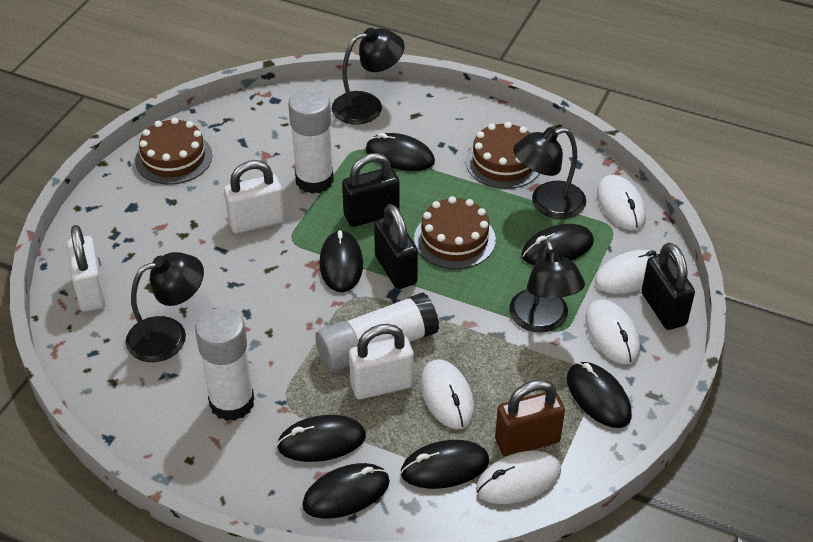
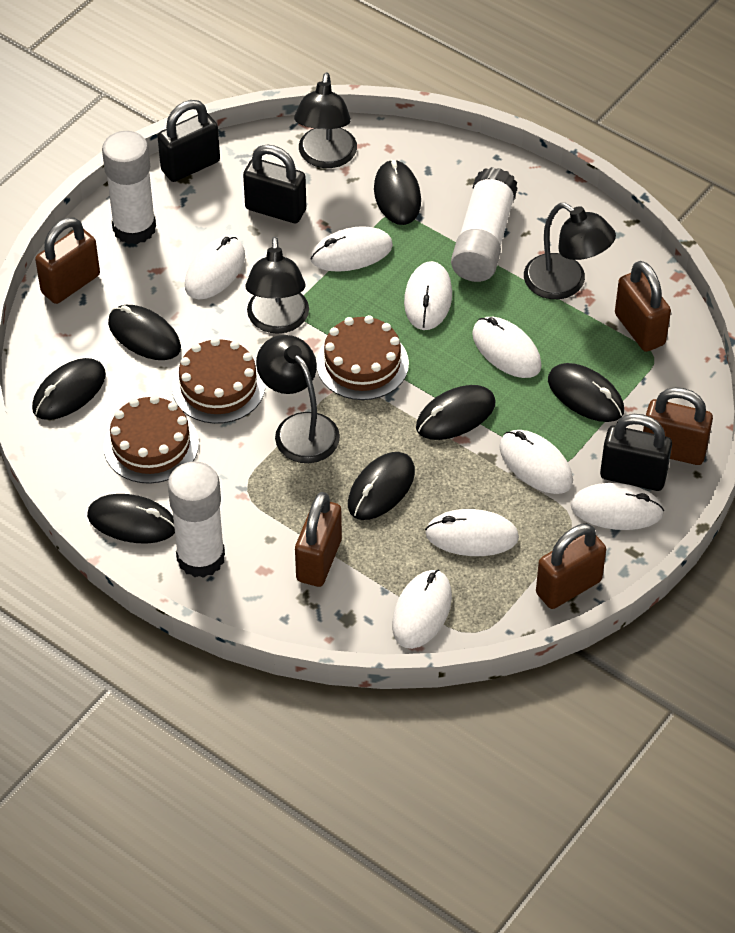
brown padlock: [495,380,565,456] = 1 -> [35,217,100,304] [295,492,342,587] [536,524,606,609] [615,261,671,352] [643,387,713,465] = 5
white mouse: [421,359,474,429] [476,451,561,504] [586,299,640,364] [595,250,660,294] [597,175,646,230] = 5 -> [185,237,245,299] [311,226,393,272] [392,570,452,649] [404,261,452,330] [425,509,519,556] [472,317,542,378] [499,430,573,494] [571,483,664,530] = 8
white padlock: [67,225,106,312] [224,160,285,234] [349,324,414,399] = 3 -> none = 0

